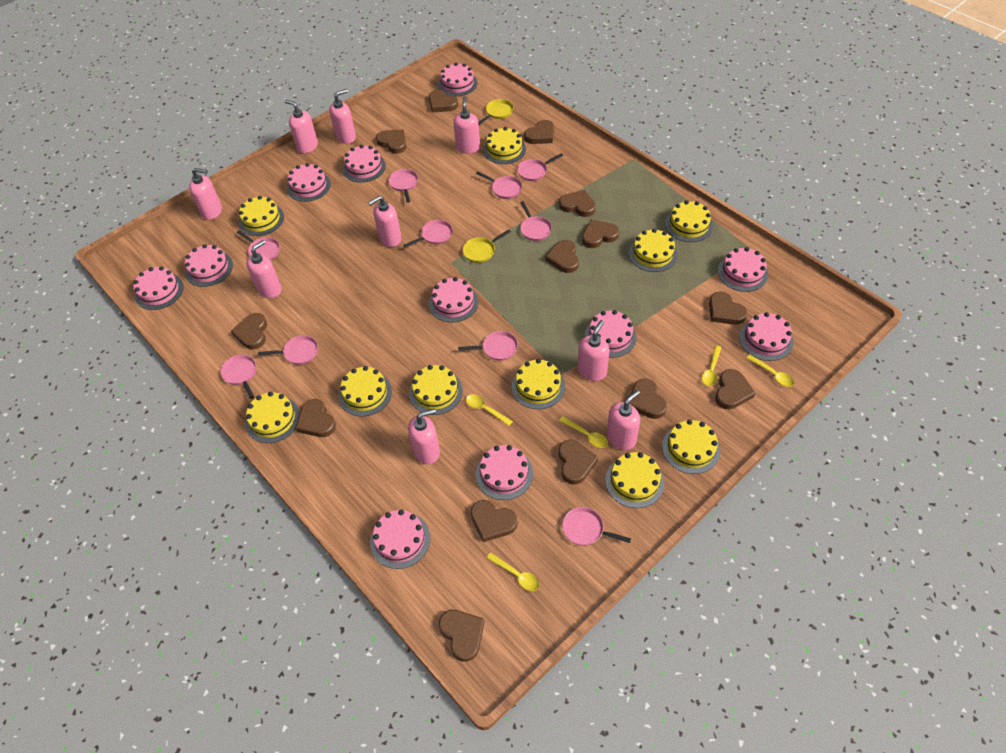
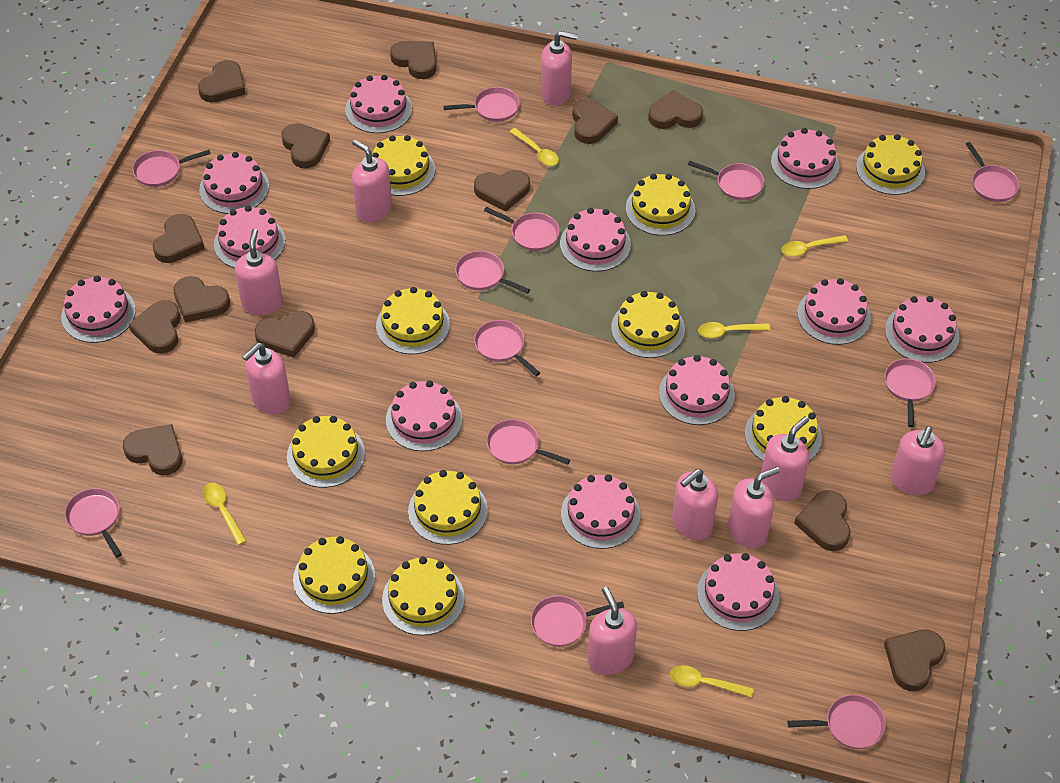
brown heart: [231,313,267,350] [296,399,336,437] [376,130,406,154] [429,90,458,113] [439,610,485,662] [471,500,518,542] [524,120,554,144] [545,240,579,273] [559,190,596,217] [559,439,598,485] [582,220,619,248] [629,378,667,419] [709,291,747,325] [715,369,755,409] = 14 -> [123,424,182,476] [128,300,181,354] [153,214,205,263] [173,276,230,322] [198,60,246,103] [254,310,315,358] [281,123,330,168] [390,41,437,79] [474,170,530,212] [572,98,618,144] [648,90,703,129] [794,490,851,551] [884,630,945,691] = 13
pink cake: [134,266,184,310] [185,244,233,287] [287,163,331,202] [343,145,386,183] [370,510,430,569] [429,277,478,323] [438,63,477,96] [476,445,533,500] [585,310,637,358] [718,247,768,292] [739,312,793,361] = 11 -> [61,276,136,343] [199,152,269,214] [214,206,285,268] [345,75,412,133] [386,380,462,451] [560,208,631,272] [561,474,640,549] [659,355,735,425] [697,553,779,631] [771,128,839,189] [797,278,871,345] [885,296,959,363] = 12
pink pan: [220,355,256,399] [237,230,280,260] [258,335,318,365] [388,169,418,203] [404,220,453,248] [458,331,518,361] [476,171,522,199] [517,153,563,181] [520,201,552,241] [562,507,631,546] = 10 -> [65,488,122,558] [132,150,211,187] [443,87,520,122] [455,251,530,294] [474,320,540,376] [484,207,560,251] [486,419,570,465] [531,595,624,647] [688,161,765,200] [788,694,886,749] [884,359,936,427] [966,142,1020,202] = 12
yellow pan: [463,229,511,263] [478,99,514,125] = 2 -> none = 0

